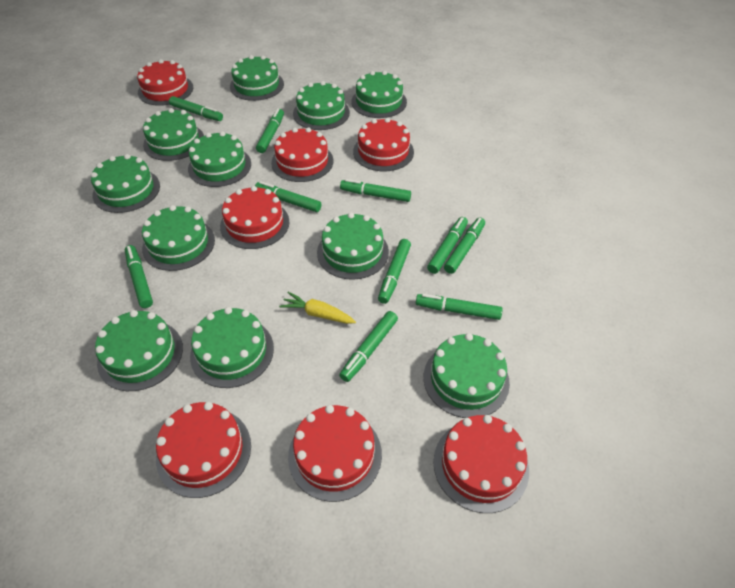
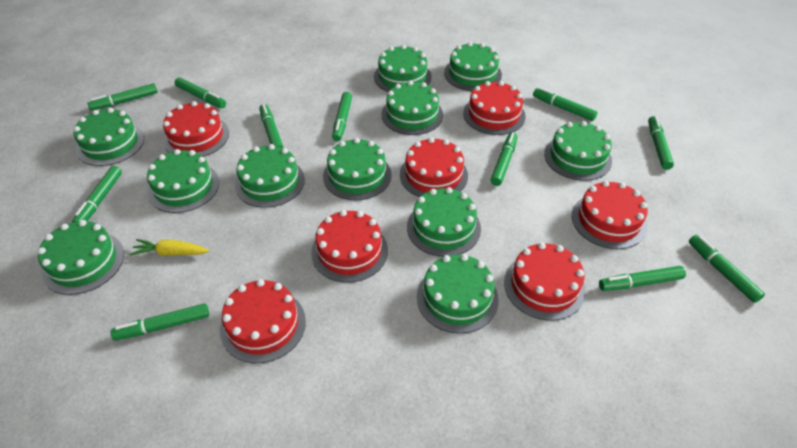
green marker: [125,245,153,308] [169,96,223,121] [255,181,322,212] [256,108,284,153] [339,311,398,382] [340,179,411,202] [378,239,411,304] [416,294,503,320] [427,217,468,274] [444,218,485,274] = 10 -> [72,166,122,223] [87,83,158,111] [111,303,209,340] [174,77,226,108] [259,104,283,148] [332,92,352,141] [491,132,518,186] [533,87,597,121] [599,266,686,291] [648,116,674,170] [689,235,765,303] = 11

